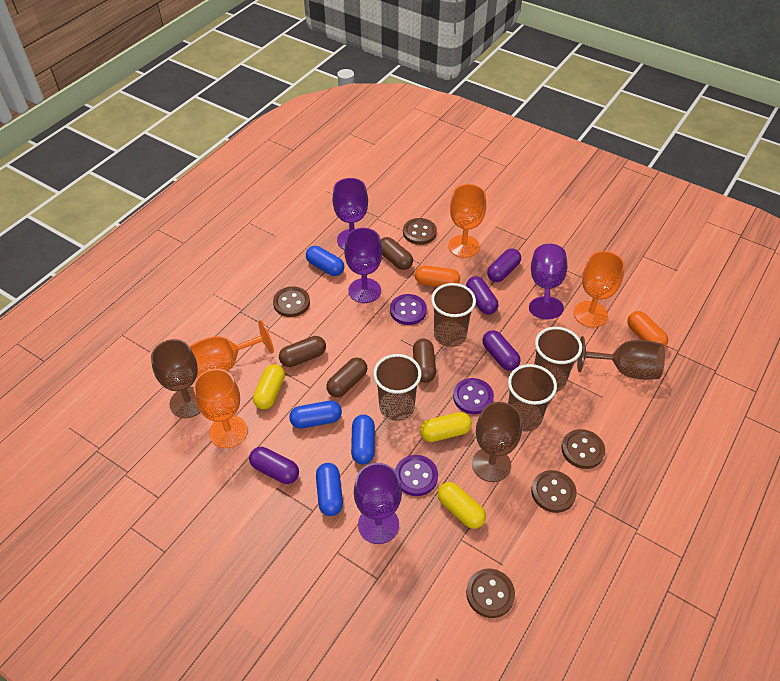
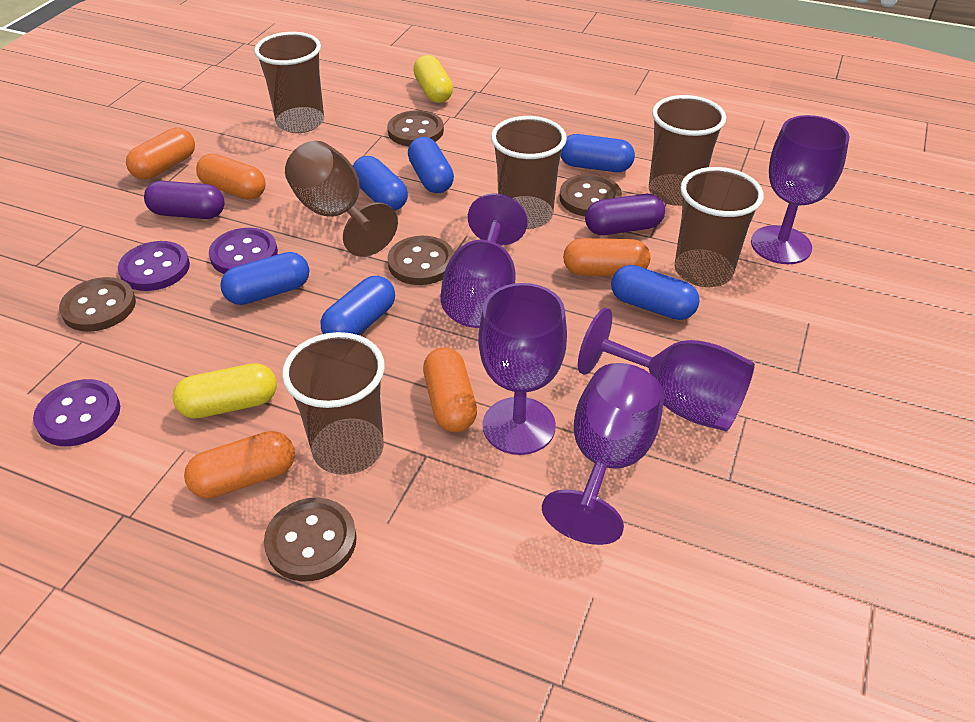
blue capsule: [289,401,342,429] [306,246,344,276] [316,463,343,516] [351,415,375,464] = 4 -> [220,252,309,305] [321,276,395,335] [353,156,408,211] [408,137,454,193] [561,134,635,172] [611,265,700,320] = 6
brown capsule: [279,336,326,367] [326,357,367,397] [381,237,413,270] [413,338,436,383] = 4 -> none = 0
brown cup: [373,354,421,421] [431,283,476,347] [508,364,557,432] [534,327,582,392] = 4 -> [254,32,324,133] [282,332,385,475] [491,116,567,229] [649,95,726,206] [675,167,764,287] = 5
brown goblet: [151,339,201,418] [472,402,522,482] [577,336,665,380] = 3 -> [285,141,398,257] = 1
orange capsule: [415,266,460,287] [627,311,668,348] = 2 -> [126,128,195,180] [184,431,295,499] [196,154,266,200] [423,347,477,432] [563,238,650,276] = 5
orange goblet: [189,320,274,377] [193,369,248,448] [448,184,486,258] [574,251,625,328] = 4 -> none = 0
purple capsule: [249,447,299,484] [466,276,498,314] [482,330,520,371] [487,249,521,282] = 4 -> [144,181,225,219] [585,194,665,235] = 2
purple goblet: [332,178,368,250] [344,228,382,303] [354,463,402,544] [529,244,567,319] = 4 -> [440,193,528,328] [478,283,567,455] [542,363,664,545] [578,308,755,431] [751,115,850,264] = 5
yellow capsule: [253,364,285,410] [420,412,472,442] [438,482,486,529] = 3 -> [172,363,277,419] [413,55,453,103] = 2

